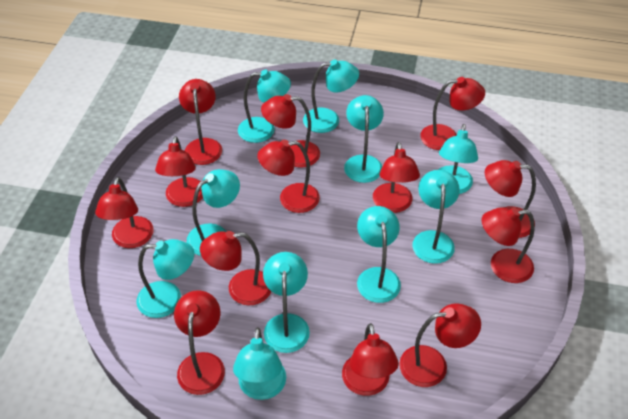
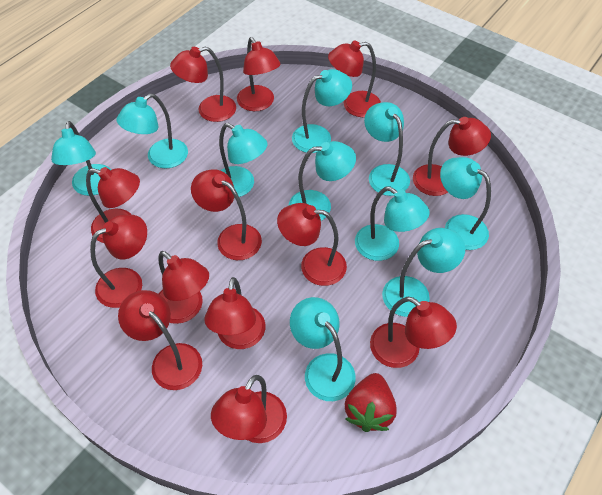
red strawberry: none = 0 -> [345,373,397,432] = 1

